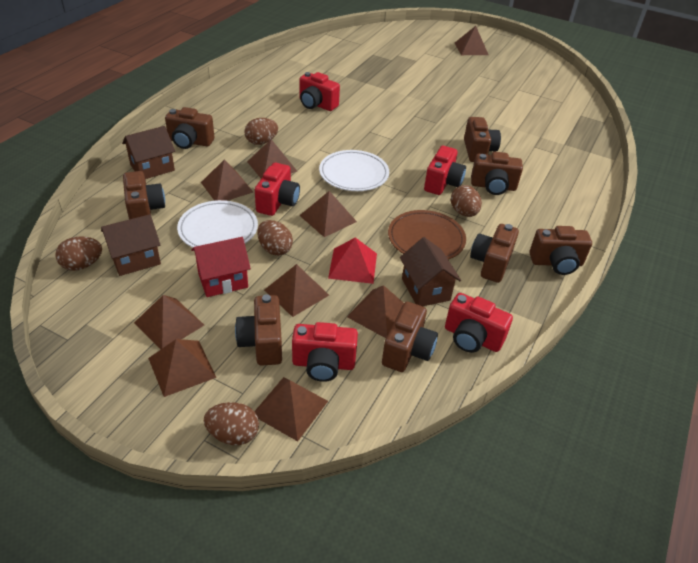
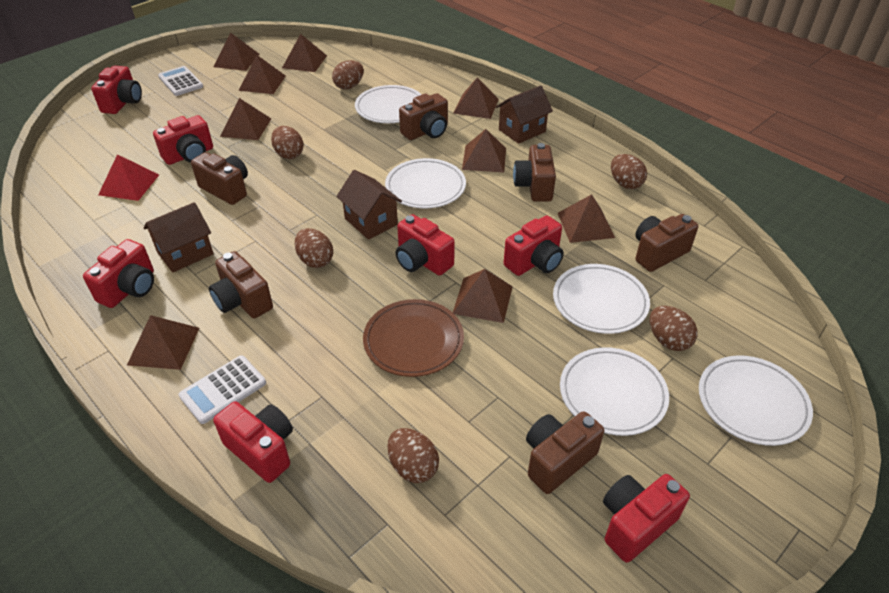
brown camera: [123,171,165,219] [165,107,215,149] [235,294,282,366] [382,302,438,372] [464,117,501,162] [470,224,519,283] [471,152,523,195] [529,226,592,275] = 8 -> [191,152,248,205] [209,251,273,319] [399,93,448,140] [513,143,556,202] [526,411,604,494] [636,214,698,272] = 6
brown egg: [55,236,102,271] [204,402,259,445] [244,118,278,145] [257,220,293,256] [451,185,482,217] = 5 -> [271,126,304,159] [295,228,333,268] [332,60,364,89] [388,428,439,483] [611,154,647,189] [650,306,698,351] = 6
red camera: [255,163,300,216] [292,322,358,382] [299,72,340,111] [424,146,466,195] [445,293,513,353] = 5 -> [83,239,154,308] [91,66,142,114] [153,115,213,165] [213,401,293,483] [396,214,455,275] [504,215,564,276] [603,474,690,563] = 7
red house: [191,237,251,297] = 1 -> none = 0
white calculator: none = 0 -> [158,66,203,96] [179,355,266,424] = 2
white plate: [177,200,258,248] [319,150,389,191] = 2 -> [355,85,422,123] [385,158,466,208] [553,264,650,334] [560,347,669,436] [699,355,813,446] = 5

